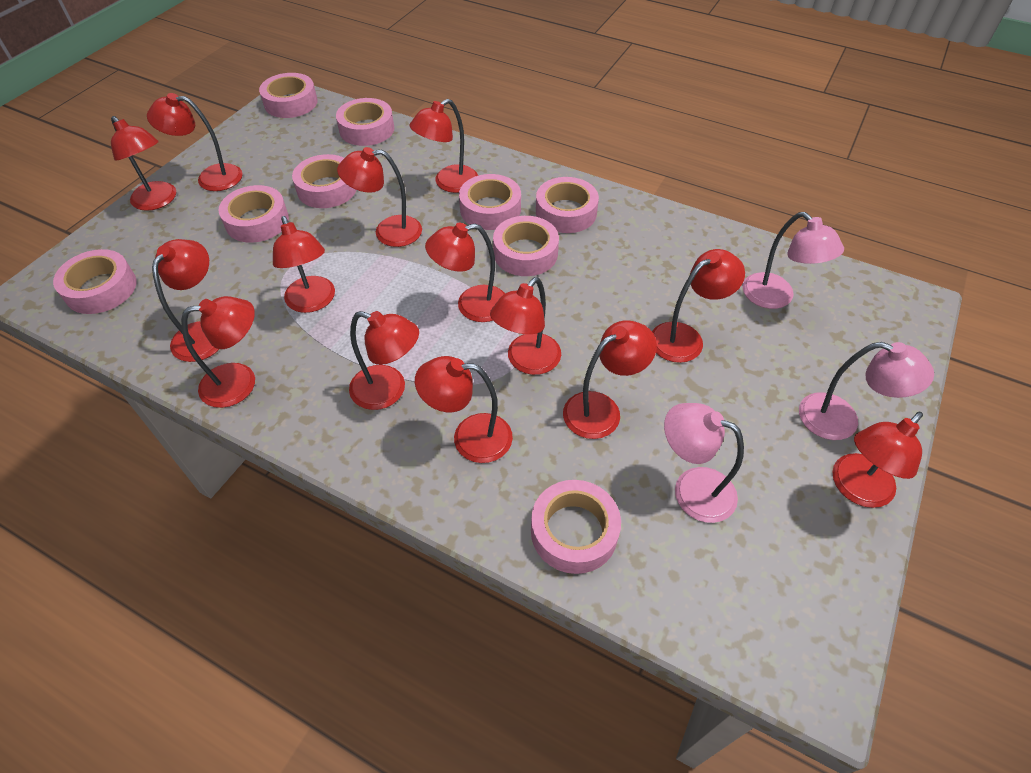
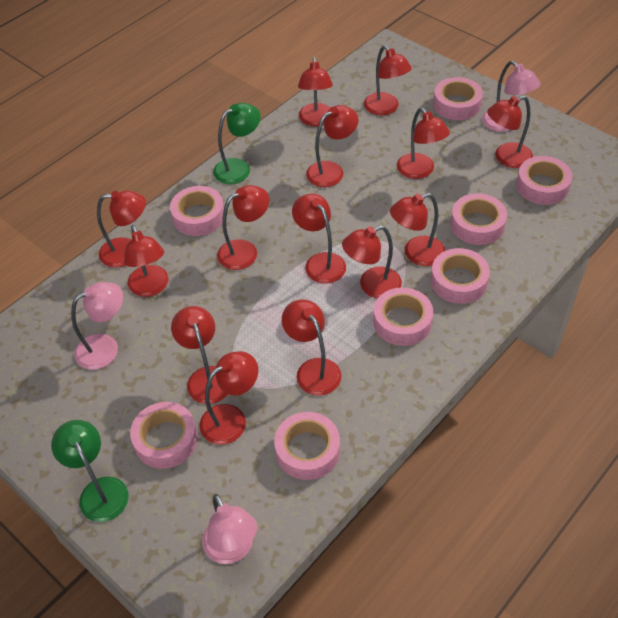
green lamp: none = 0 -> [51,420,129,522] [213,103,261,184] = 2
pink tape: [53,249,137,314] [219,185,289,243] [259,73,318,118] [292,154,356,208] [336,98,394,146] [459,174,521,230] [493,216,559,276] [531,480,621,574] [536,177,599,233] = 9 -> [130,402,198,469] [170,186,224,236] [274,412,340,480] [373,287,433,346] [431,248,490,304] [433,77,483,120] [451,193,507,245] [516,156,572,205] = 8

